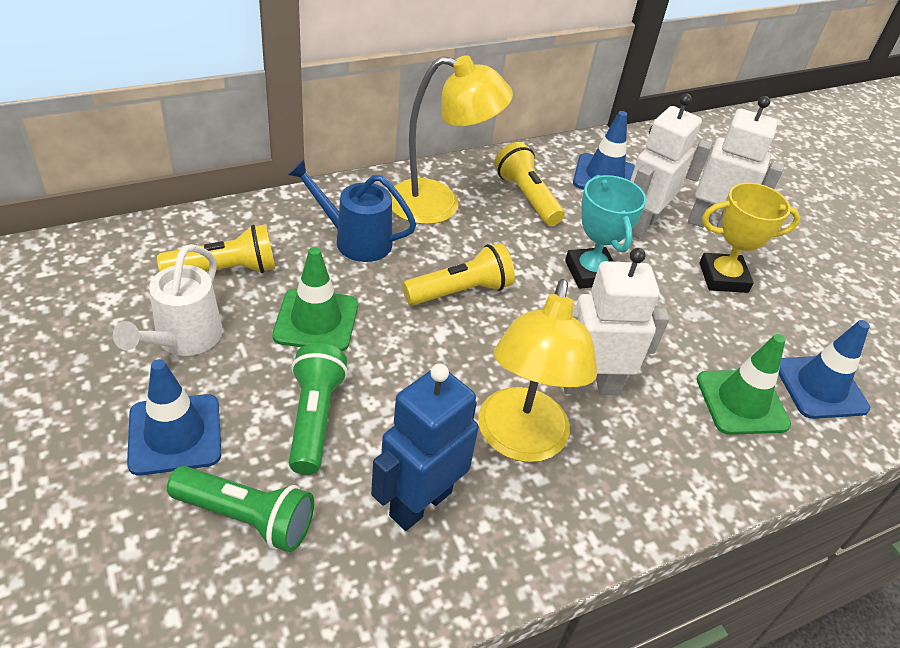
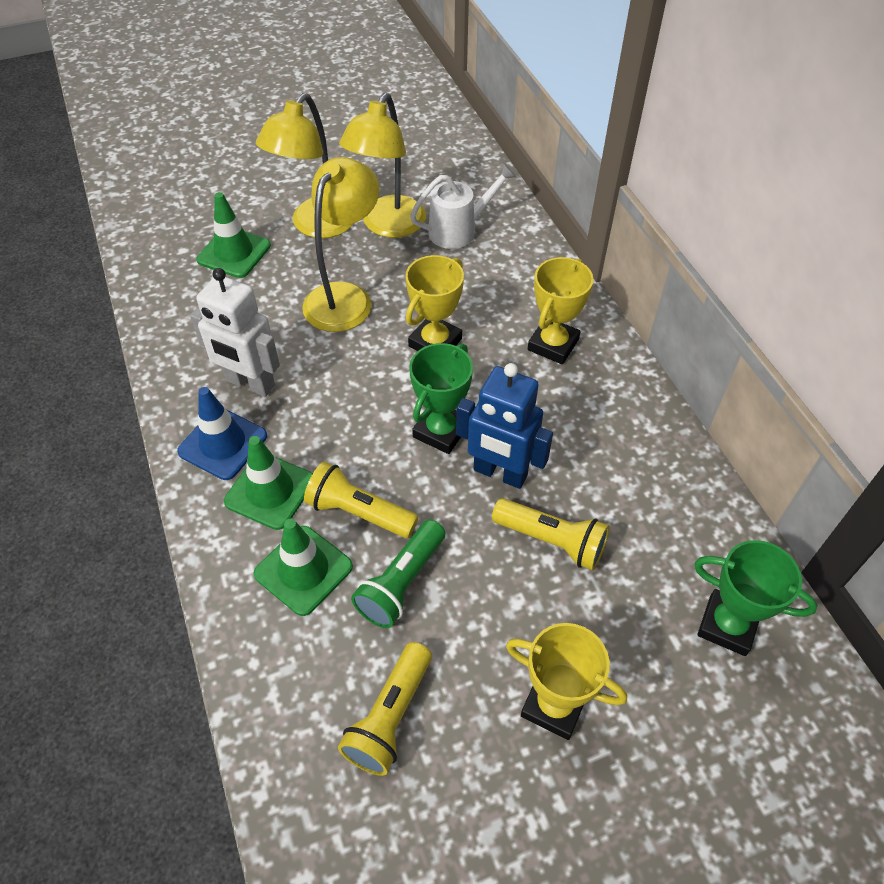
blue traffic cone: [127,359,221,475] [573,111,635,189] [779,320,870,419] = 3 -> [177,387,267,480] = 1
blue watering can: [288,159,417,262] = 1 -> none = 0
green flashlight: [167,466,314,552] [289,343,348,475] = 2 -> [351,520,445,628] = 1
green traffic cone: [272,247,358,351] [697,334,791,435] = 2 -> [196,192,271,278] [224,436,313,530] [254,519,353,616] = 3
green trophy: none = 0 -> [409,343,473,454] [695,540,818,656] = 2
turquoise trophy: [565,175,647,289] = 1 -> none = 0
white robot: [564,248,669,395] [630,93,702,239] [686,96,784,228] = 3 -> [190,268,280,397] = 1
yellow lamp: [389,55,513,224] [478,279,598,462] = 2 -> [256,93,353,238] [302,157,380,332] [339,93,426,238] = 3
yellow trophy: [699,183,801,293] = 1 -> [405,255,464,351] [506,623,627,740] [528,257,594,364] = 3

